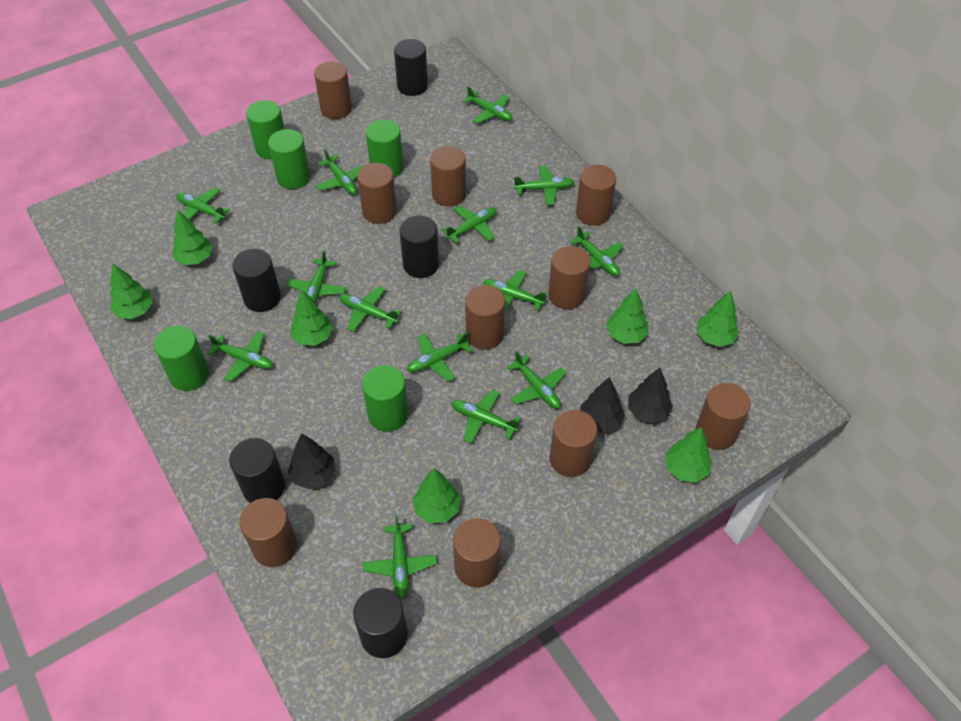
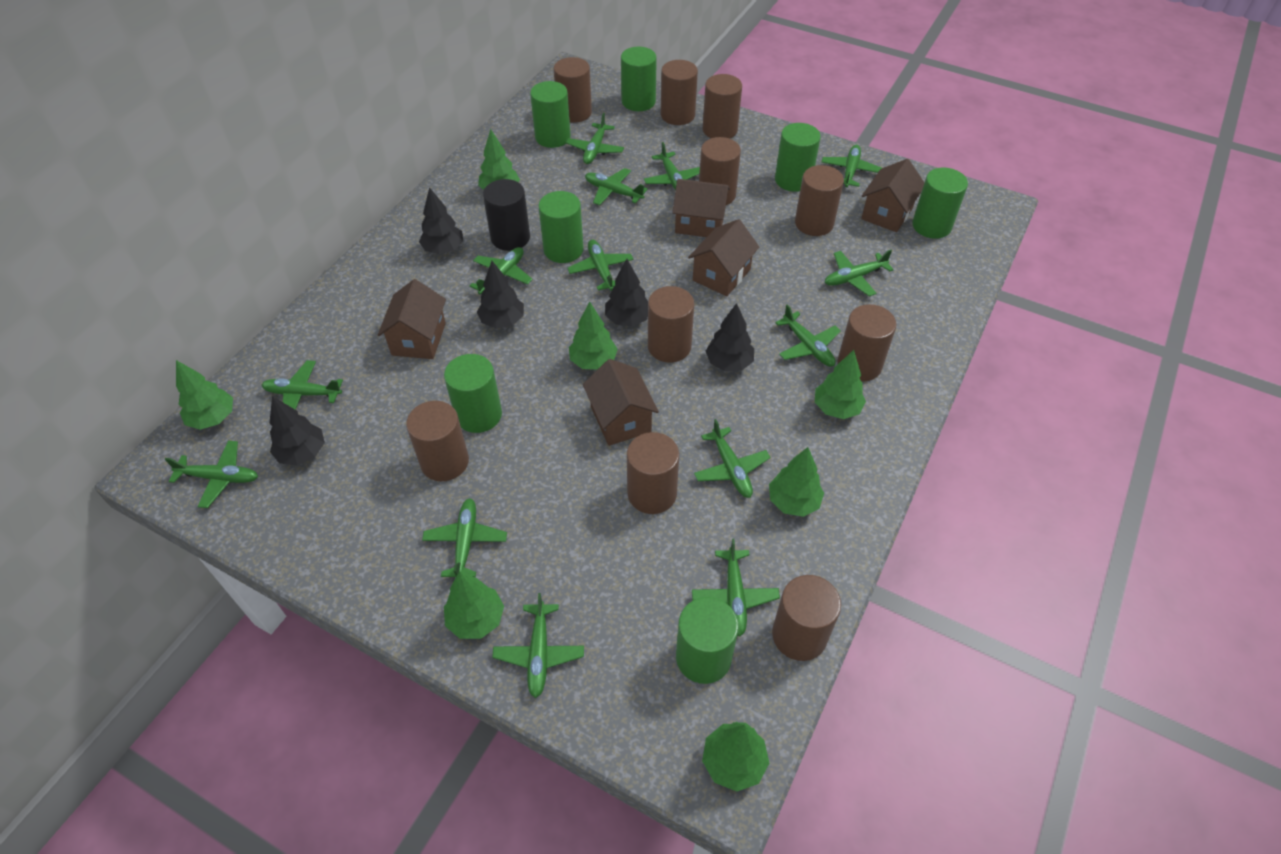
black cylinder: [229,438,285,503] [232,248,281,312] [353,588,408,658] [394,39,428,96] [399,216,439,278] = 5 -> [483,179,530,251] = 1
black tree: [288,433,335,489] [580,377,625,433] [628,368,673,424] = 3 -> [270,396,325,465] [419,187,463,254] [477,261,524,328] [605,259,648,326] [706,303,754,371] = 5
brown house: none = 0 -> [378,279,446,359] [583,359,659,446] [672,179,730,237] [688,219,759,296] [861,159,924,232] = 5
green cylinder: [154,326,209,391] [246,100,285,159] [268,129,311,189] [362,365,409,432] [366,119,404,177] = 5 -> [444,354,502,433] [530,81,571,148] [538,191,584,263] [621,47,657,111] [676,597,739,684] [775,123,821,192] [912,167,968,239] = 7

